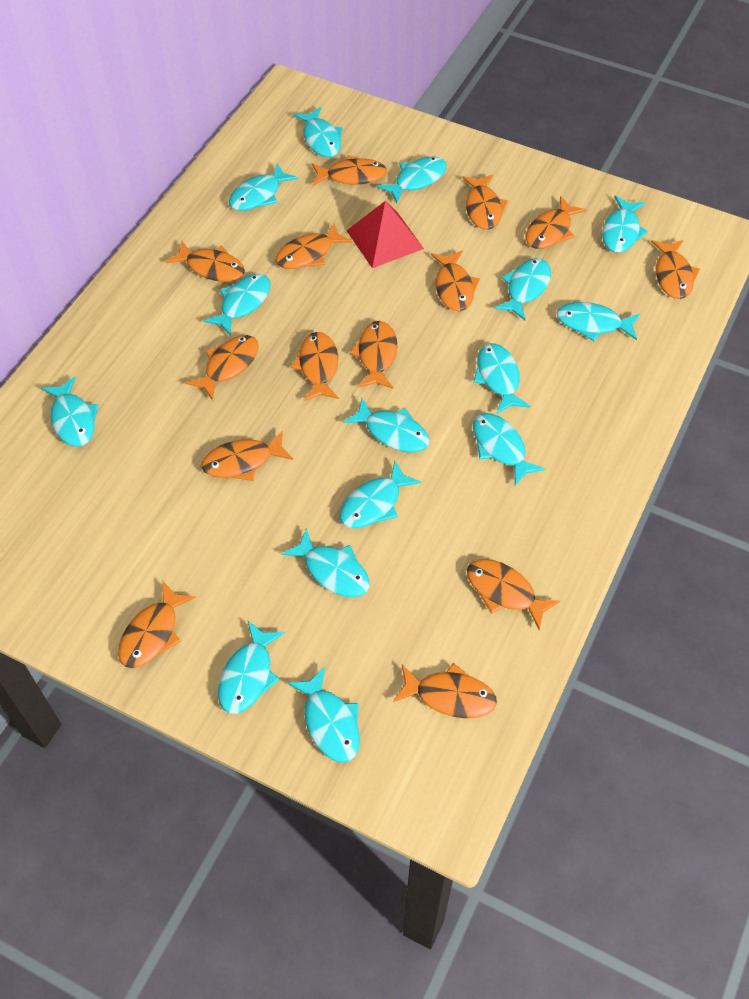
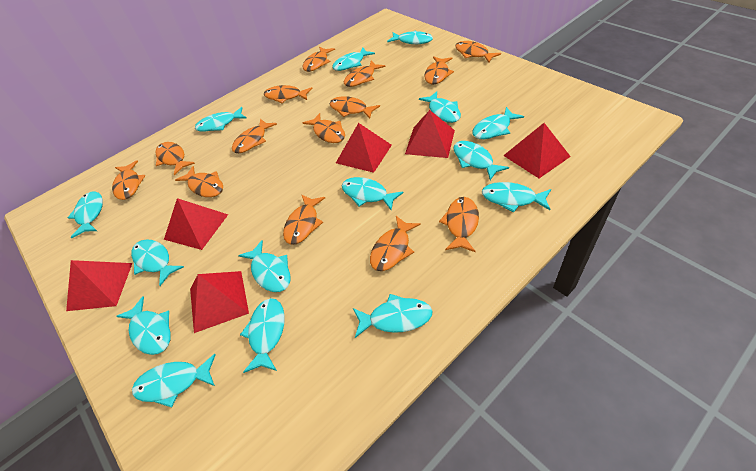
red pyramid: [346,201,424,268] = 1 -> [66,260,133,311] [164,198,228,250] [190,271,249,333] [336,123,392,173] [405,110,455,158] [503,123,571,178] = 6

